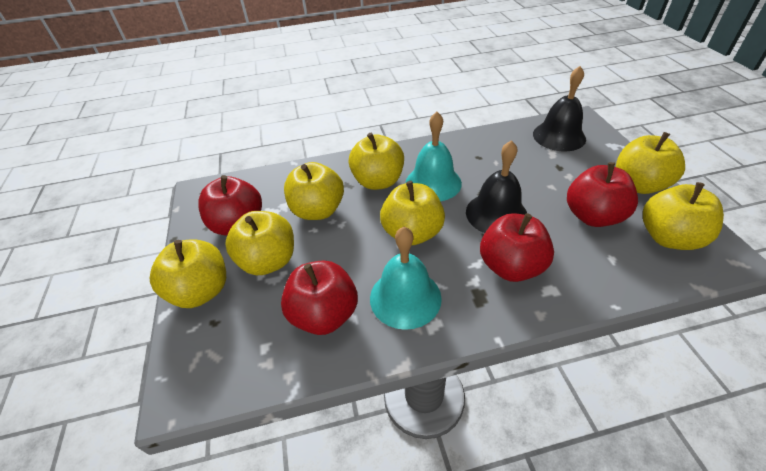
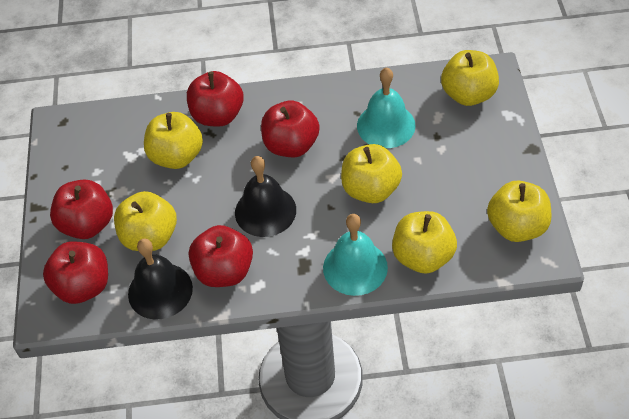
red apple: [198,175,262,236] [281,260,358,335] [480,213,554,282] [567,162,638,227] = 4 -> [43,241,108,304] [50,180,113,239] [187,71,244,127] [189,225,253,287] [261,100,320,157] = 5
yellow apple: [150,239,226,308] [225,211,294,275] [284,162,344,220] [349,132,404,190] [380,181,445,245] [616,132,685,194] [643,182,724,250] = 7 -> [114,191,177,251] [144,112,203,169] [341,144,402,203] [392,211,457,274] [441,50,499,106] [487,181,551,242] = 6

